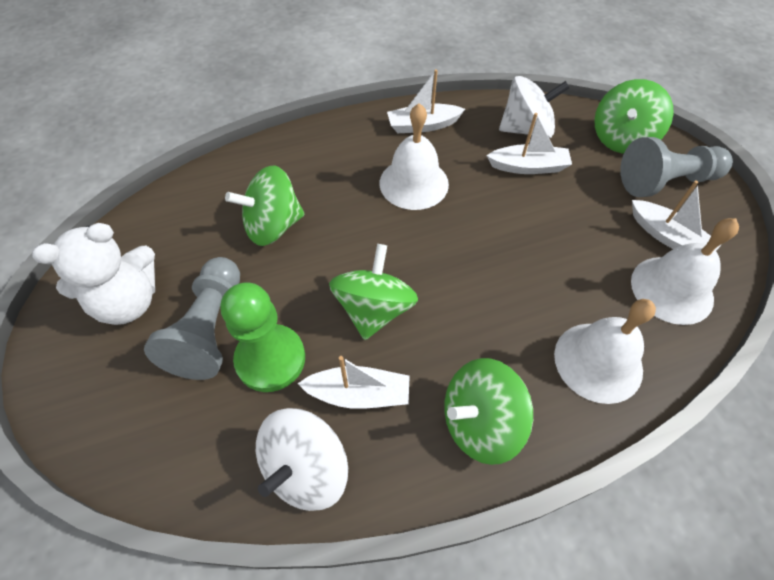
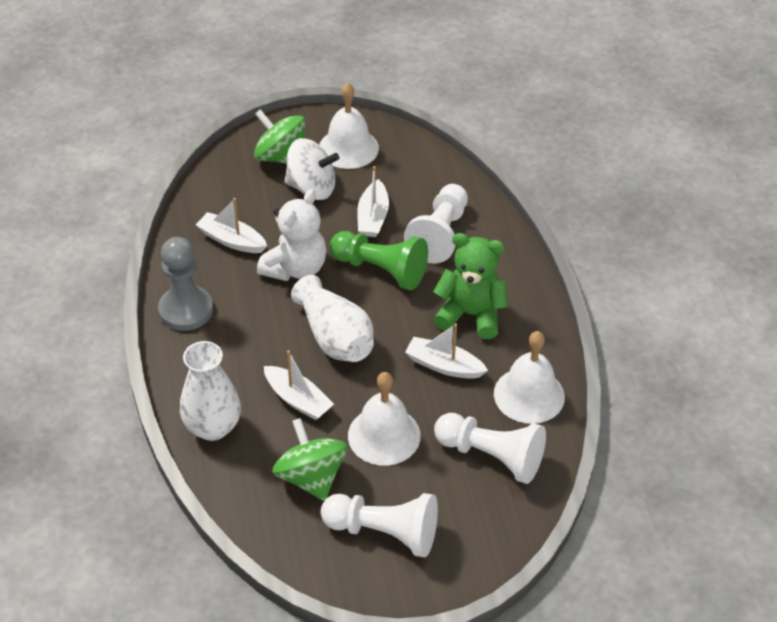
green spinning top: [225,165,304,246] [329,244,418,340] [444,358,533,465] [594,79,673,154] = 4 -> [254,109,305,164] [272,418,348,501] = 2
green teddy bear: none = 0 -> [433,233,508,339] = 1
grey pawn: [144,257,240,380] [620,137,733,197] = 2 -> [158,237,213,331] = 1
white pawn: none = 0 -> [321,493,438,557] [404,184,468,264] [434,413,546,484] = 3
white spinning top: [256,408,348,511] [499,76,570,138] = 2 -> [284,138,339,200] = 1
white vase: none = 0 -> [180,341,241,441] [291,275,374,362] = 2

